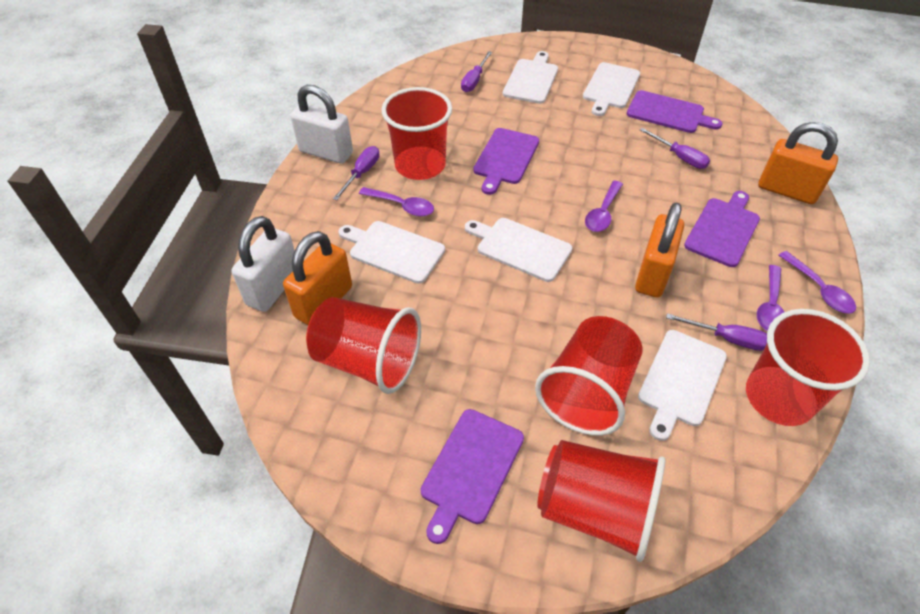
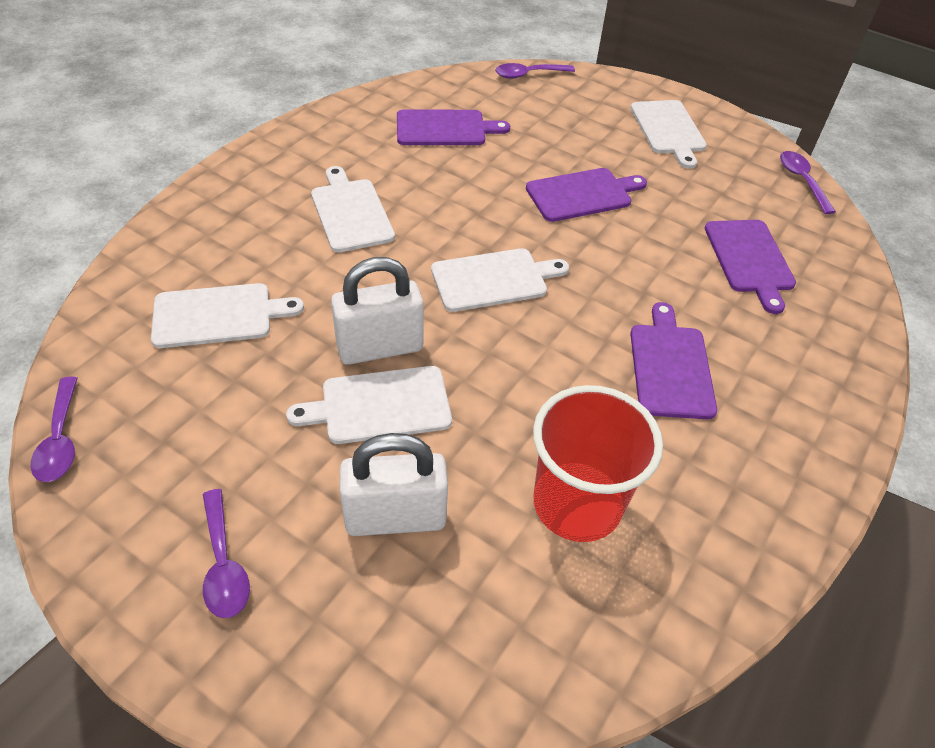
orange padlock: [283,231,352,325] [635,202,684,298] [758,122,838,204] = 3 -> none = 0
purple screwdriver: [333,146,380,200] [461,51,492,92] [640,128,710,169] [666,313,767,351] = 4 -> none = 0
red cup: [306,297,421,394] [381,87,452,180] [535,316,643,436] [537,440,666,562] [746,309,870,426] = 5 -> [533,385,663,542] = 1

